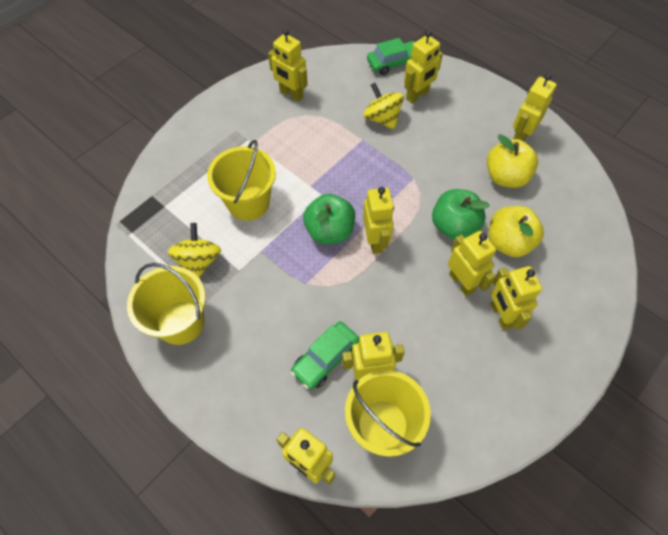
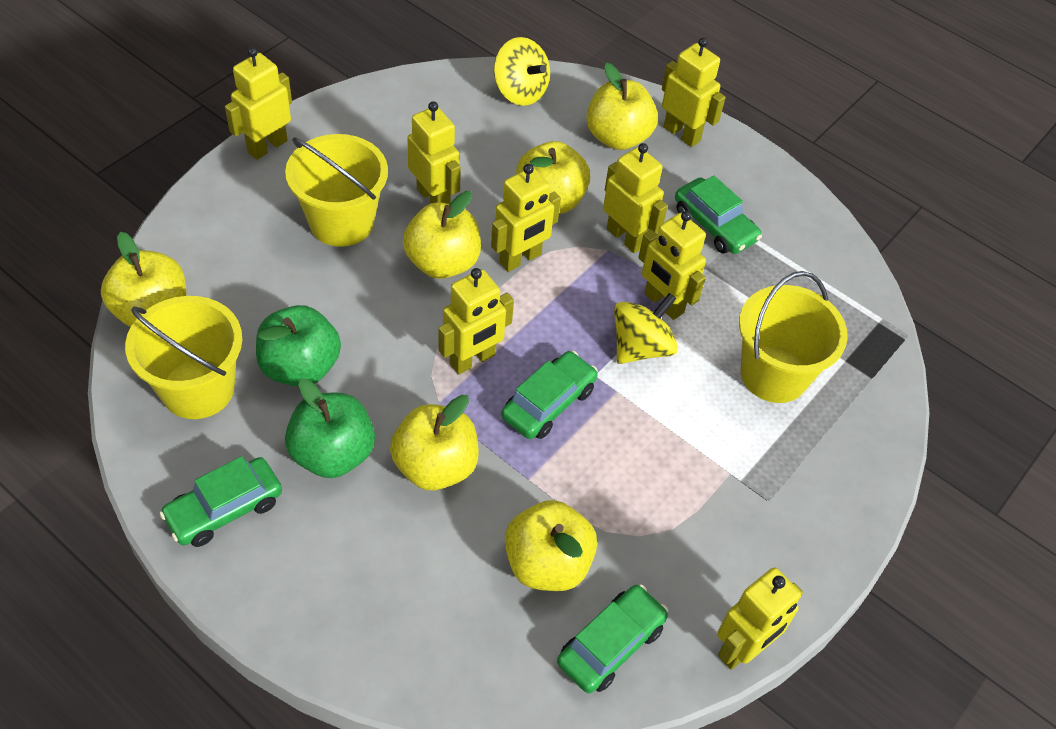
green car: [291,321,359,390] [367,38,415,75] = 2 -> [159,456,282,547] [501,351,598,439] [557,585,668,693] [675,176,762,254] = 4
yellow apple: [487,134,538,188] [489,206,544,257] = 2 -> [101,232,186,327] [390,395,479,490] [403,191,481,279] [505,500,597,591] [516,141,590,214] [586,63,658,150] = 6

